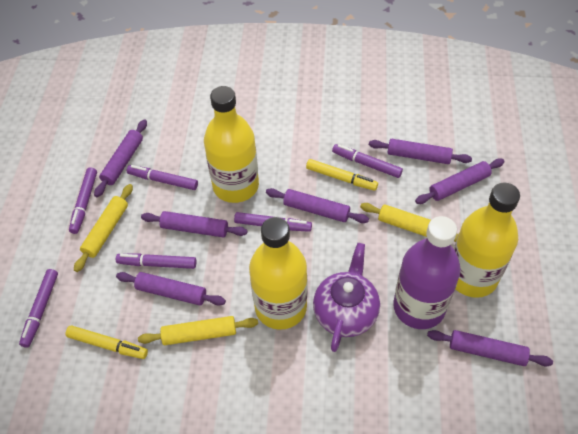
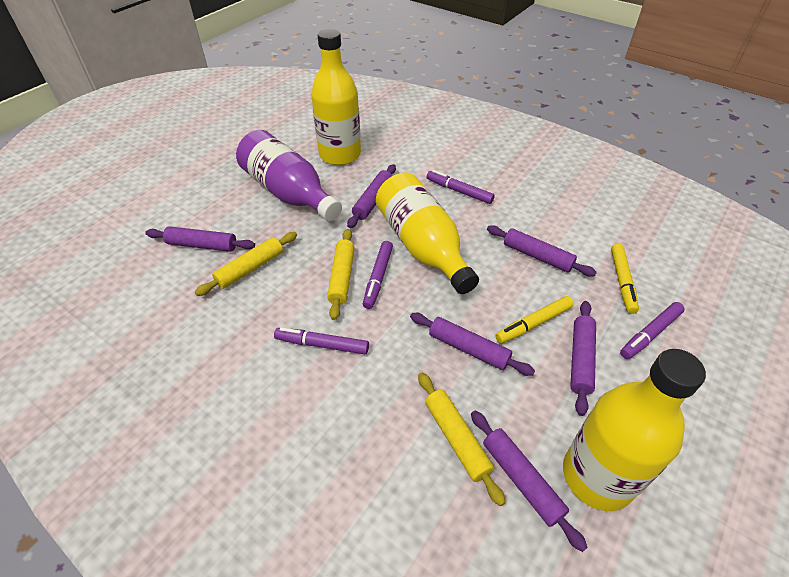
purple marker: [19,269,58,348] [69,167,97,234] [116,253,196,269] [127,165,198,190] [234,212,312,232] [332,144,403,178] = 6 -> [274,327,369,354] [363,241,393,309] [427,170,495,204] [620,302,685,359] = 4
purple rolling pin: [94,119,147,197] [116,272,226,306] [141,211,247,237] [266,188,369,223] [369,139,472,164] [415,158,505,204] [427,330,553,366] = 7 -> [145,226,255,252] [347,164,396,228] [410,313,535,376] [471,411,588,552] [487,225,597,277] [570,301,596,416] = 6
purple teapot: [313,243,380,352] = 1 -> none = 0

